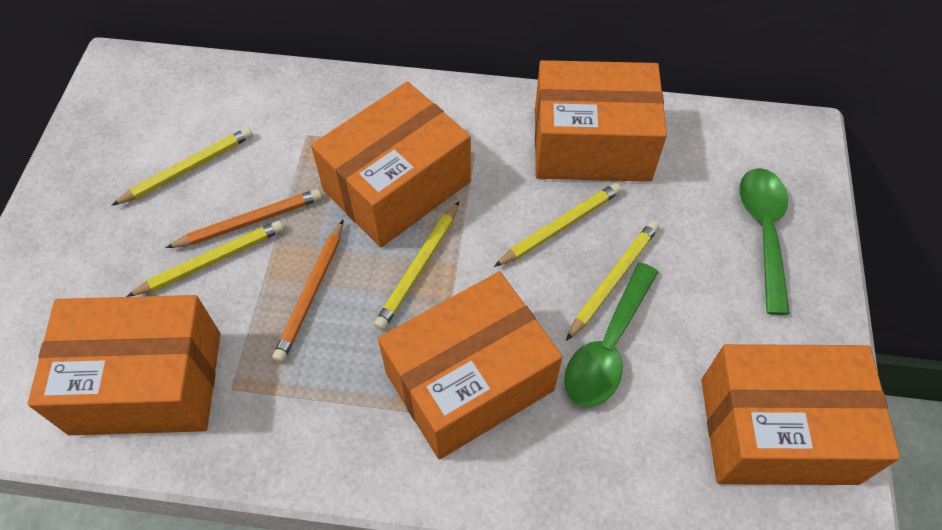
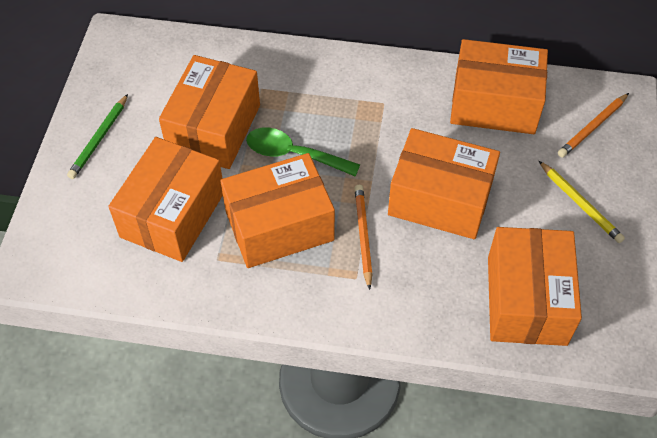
green pencil: none = 0 -> [67,94,128,179] = 1
green spoon: [564,262,658,407] [739,168,790,315] = 2 -> [246,128,360,177] = 1
orange box: [27,295,220,435] [311,82,471,247] [378,272,563,459] [535,60,667,182] [701,344,900,485] = 5 -> [108,137,223,262] [159,55,260,169] [220,153,335,268] [388,128,500,239] [450,39,548,134] [488,227,582,346] = 6
yellow pencil: [111,127,253,206] [126,220,284,297] [374,201,459,330] [494,183,621,267] [566,221,659,341] = 5 -> [539,161,625,243] = 1

